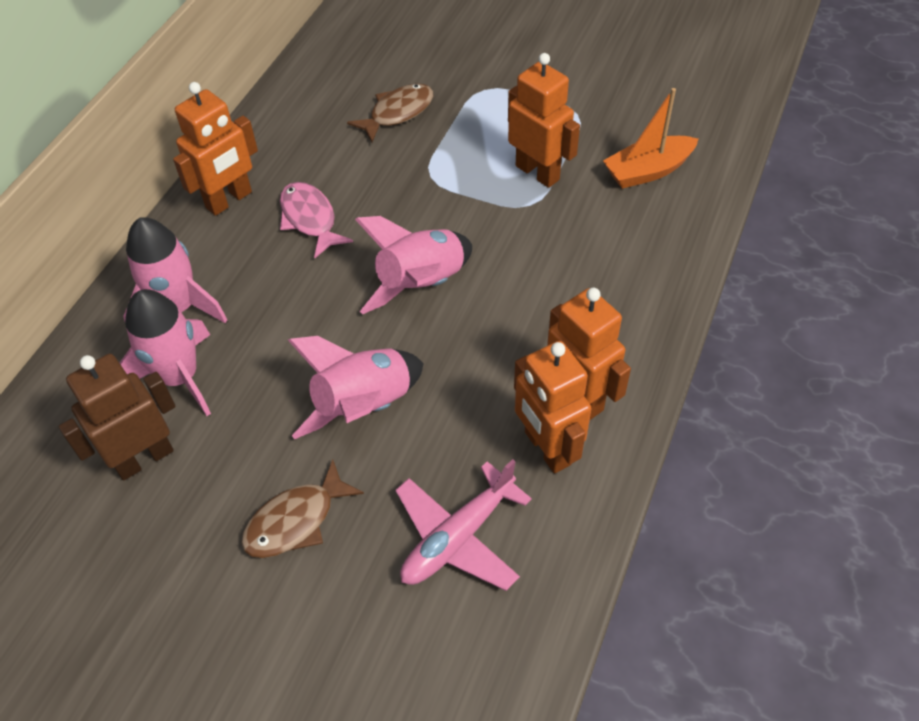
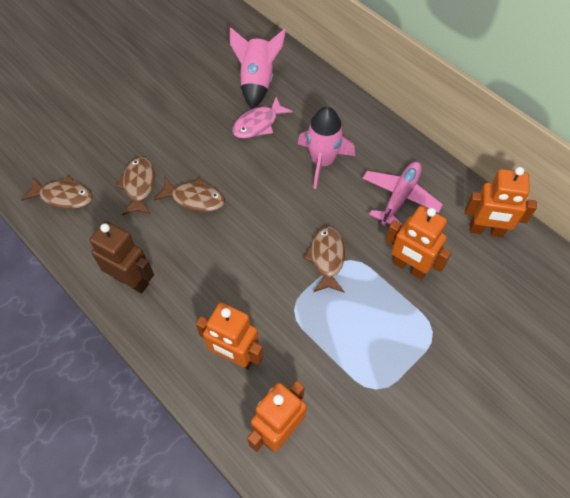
brown fish: [241,459,364,558] [347,84,433,142] = 2 -> [21,176,93,209] [115,157,155,215] [154,177,225,212] [304,226,345,292] = 4
orange boat: [603,88,698,189] = 1 -> none = 0
pink rocket: [120,289,211,416] [123,217,227,325] [288,336,424,439] [355,216,472,314] = 4 -> [230,27,286,109] [298,107,355,189] = 2

